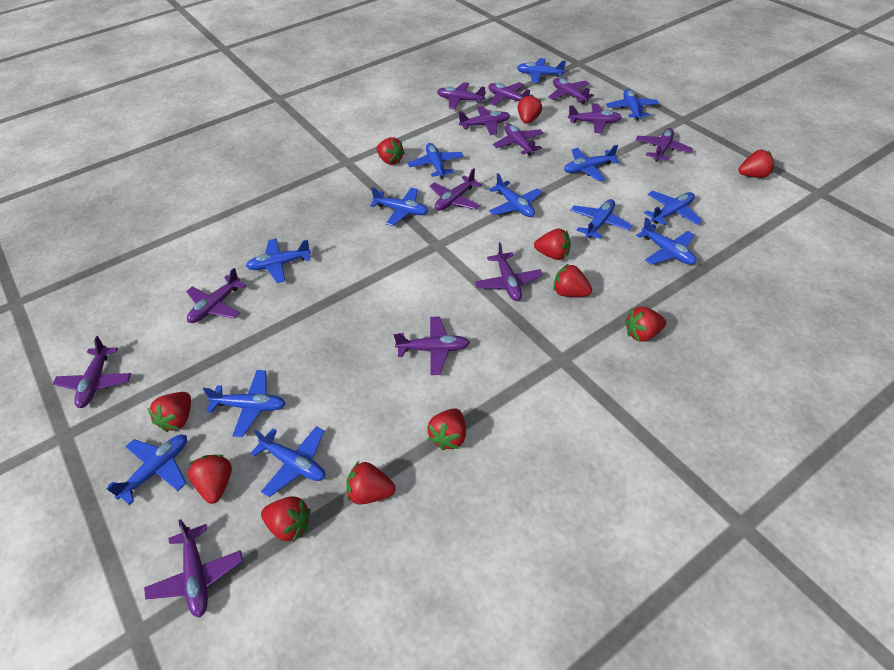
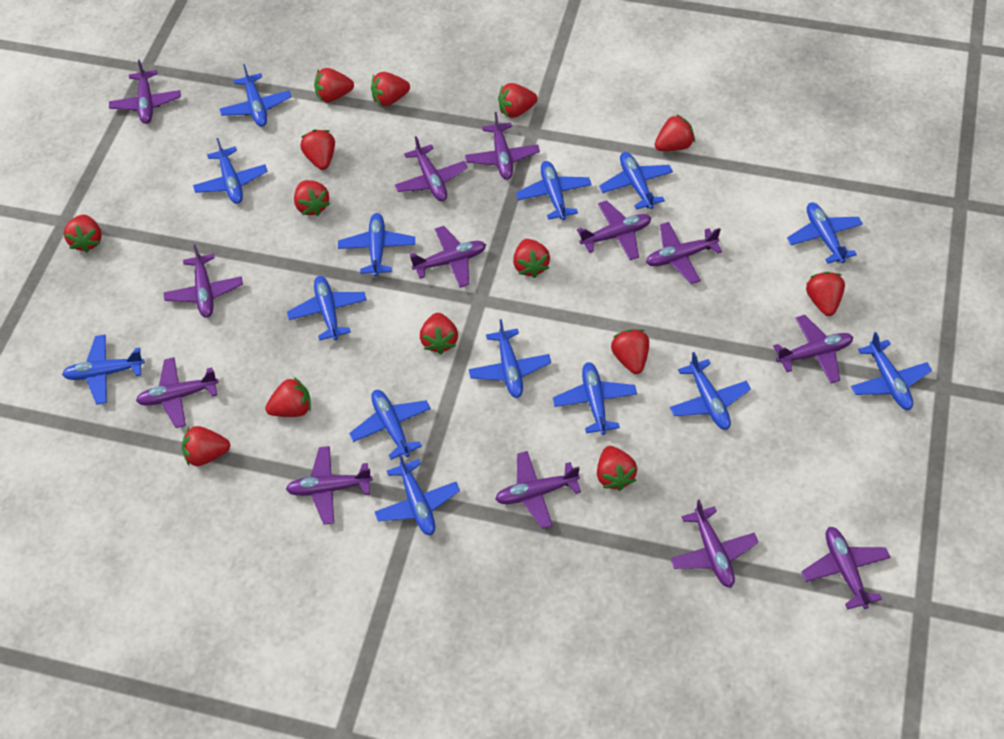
blue plane: [106,435,187,505] [203,370,286,437] [246,238,311,283] [250,426,325,497] [370,187,428,226] [408,143,463,178] [489,173,542,217] [517,58,566,83] [564,145,619,181] [570,199,632,239] [606,89,659,121] [636,217,696,265] [644,191,702,225] = 13 -> [62,335,145,405] [193,138,268,204] [220,64,291,127] [287,276,367,341] [338,213,415,277] [349,390,431,460] [375,453,460,535] [469,319,551,398] [516,161,592,220] [553,362,637,435] [599,152,673,210] [670,352,751,430] [787,202,863,264] [851,332,932,410] = 14
red strawberry: [147,392,191,432] [188,454,232,504] [261,496,311,542] [346,461,396,504] [377,137,405,165] [428,408,466,450] [518,95,542,124] [534,228,571,260] [553,264,592,297] [625,307,666,342] [738,150,775,178] = 11 -> [64,215,102,253] [182,426,230,466] [265,377,311,417] [294,180,330,216] [300,129,335,170] [314,68,354,102] [371,72,410,106] [420,313,458,354] [498,83,538,118] [513,239,550,278] [597,446,637,491] [611,329,649,374] [655,114,695,151] [806,272,845,316] = 14

